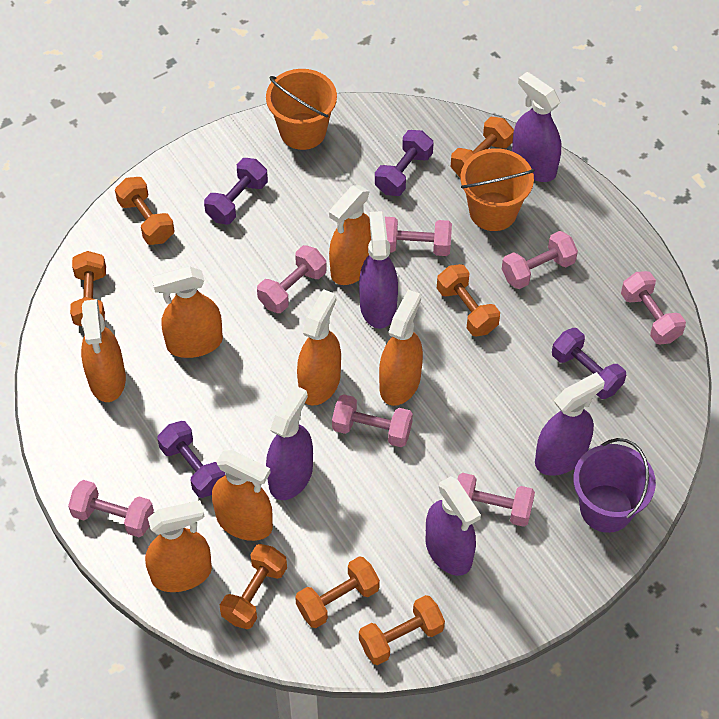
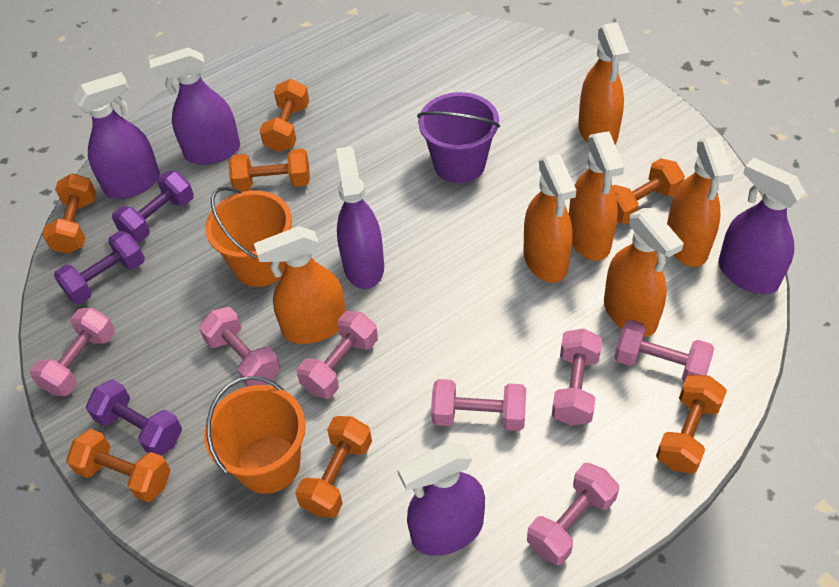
orange spray bottle: [81,299,126,402] [145,500,212,592] [152,266,223,358] [212,450,273,541] [297,289,341,406] [329,185,371,285] [379,290,423,406] = 7 -> [254,226,346,344] [523,154,576,283] [569,132,624,261] [578,22,630,144] [604,208,684,337] [667,137,734,267] = 6
purple dumbbell: [157,421,225,498] [204,158,268,224] [375,130,434,196] [552,328,626,399] = 4 -> [54,231,145,304] [86,379,182,456] [112,171,194,242] = 3

